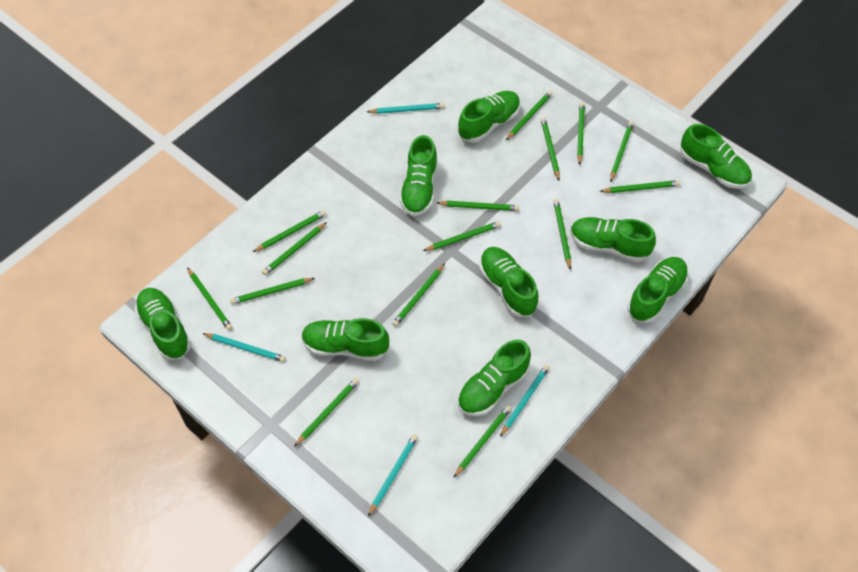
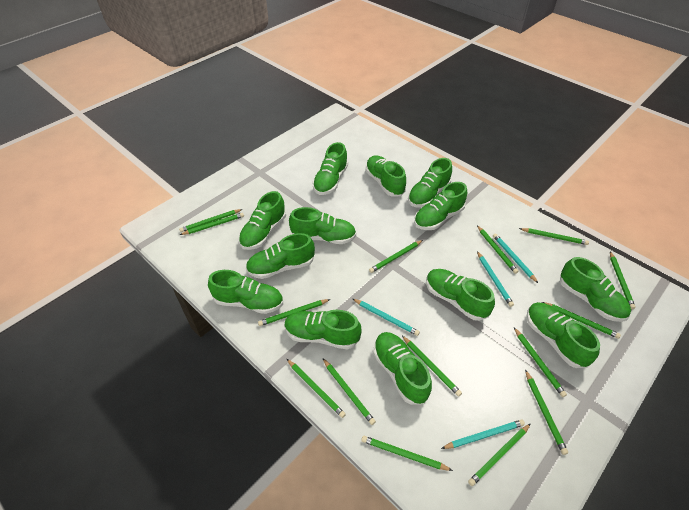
green shoe: [134,288,191,360] [302,318,389,361] [399,135,437,216] [458,91,520,143] [458,340,531,416] [479,247,538,317] [570,217,656,262] [627,257,688,323] [680,124,752,188] = 9 -> [208,270,283,314] [239,191,286,250] [246,233,315,279] [285,310,361,350] [289,207,356,244] [312,142,348,195] [365,155,406,197] [373,332,432,405] [408,158,452,207] [414,182,467,230] [426,269,495,321] [526,302,600,368] [560,257,631,322] = 13

